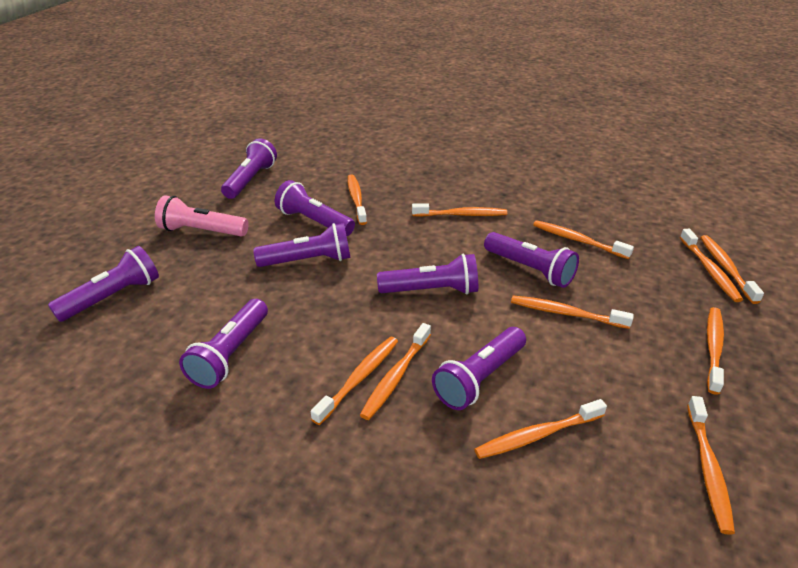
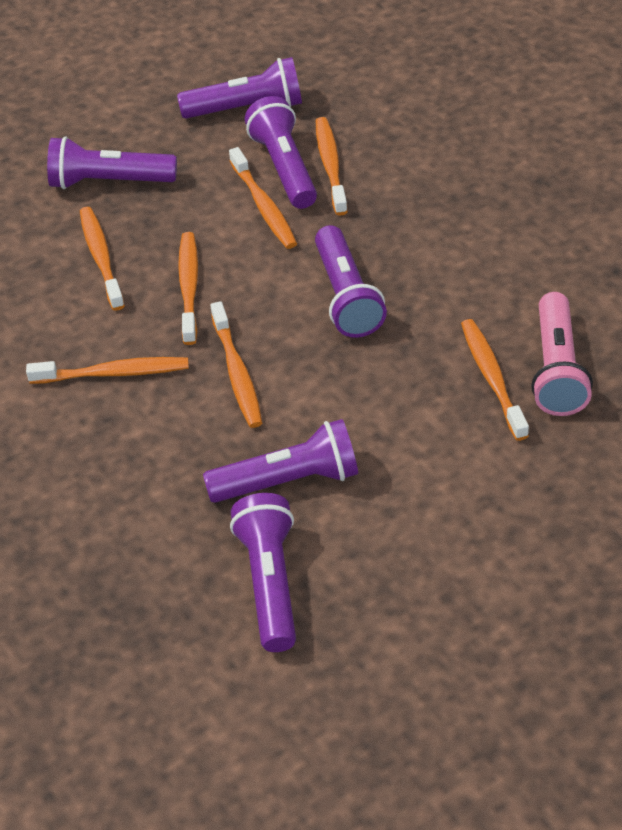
orange toothbrush: [311,337,398,425] [348,174,367,225] [360,323,431,420] [412,203,507,217] [474,399,607,459] [511,296,634,329] [533,220,634,259] [680,229,743,302] [687,396,735,535] [700,235,764,304] [707,307,724,395] = 11 -> [26,357,189,384] [80,207,125,311] [178,232,198,345] [210,301,262,428] [229,147,297,249] [316,117,348,216] [461,319,529,441] = 7
purple flashlight: [48,246,159,322] [179,299,268,389] [221,138,277,199] [253,223,350,267] [275,180,355,236] [377,254,478,295] [432,327,526,410] [484,232,579,288] = 8 -> [47,136,177,189] [177,57,302,119] [203,419,358,503] [230,493,296,652] [245,96,317,209] [315,225,387,338] = 6

